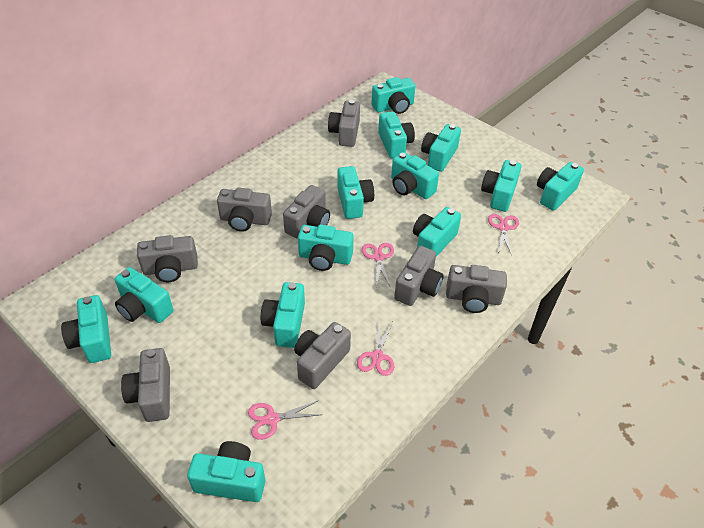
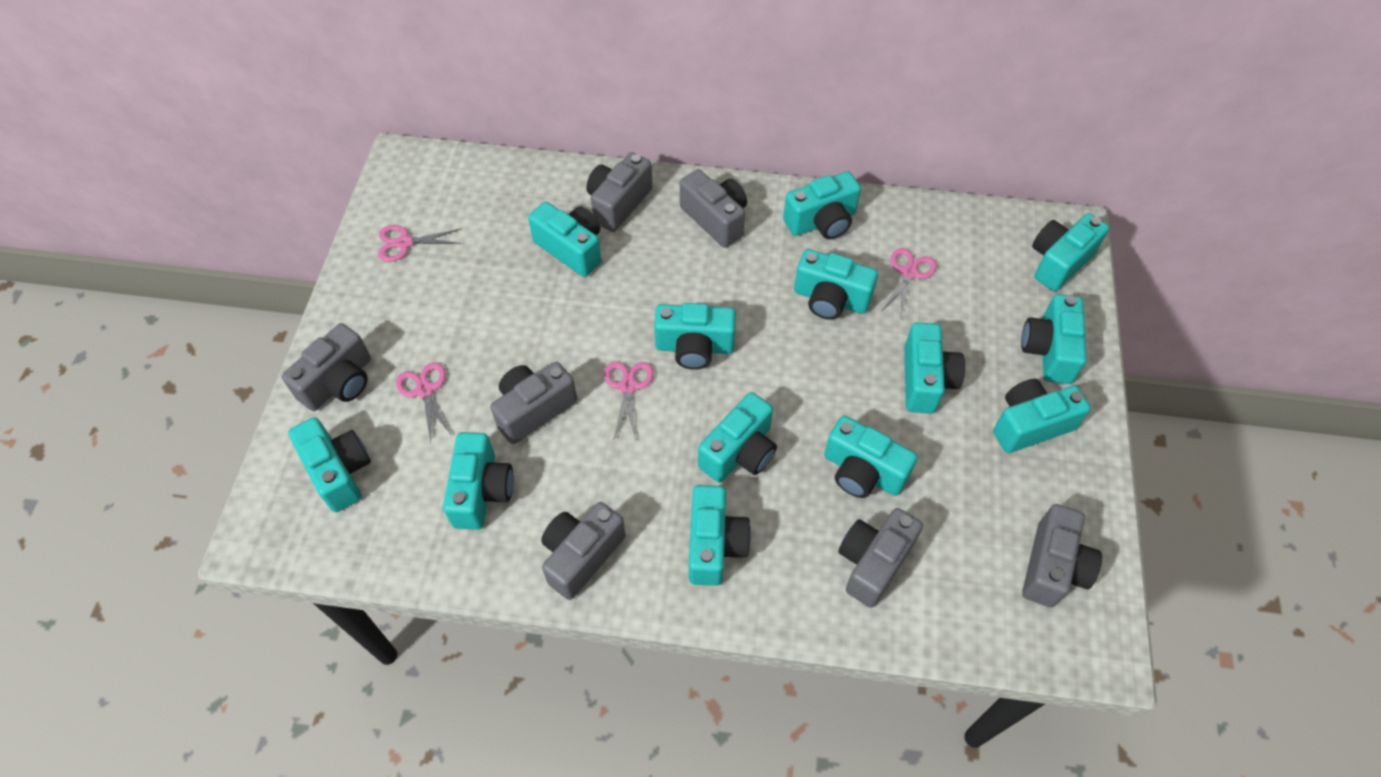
grey camera: [121,348,170,422] [137,235,198,282] [217,188,272,232] [283,185,330,239] [294,322,351,389] [328,100,360,147] [394,246,444,306] [446,265,507,313] = 8 -> [282,323,371,411] [490,362,577,444] [541,502,626,600] [586,152,653,232] [680,169,747,248] [838,508,923,608] [1022,504,1102,607] = 7

